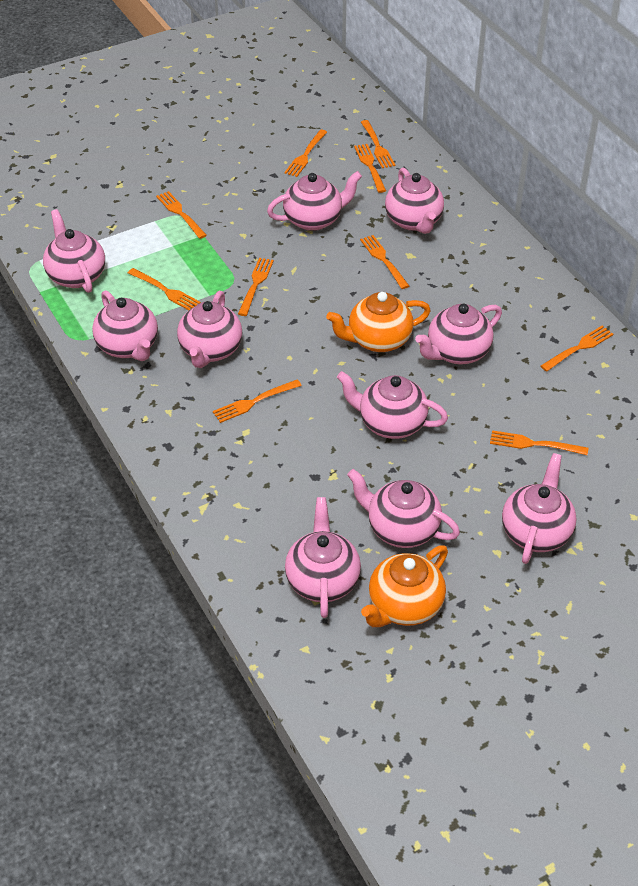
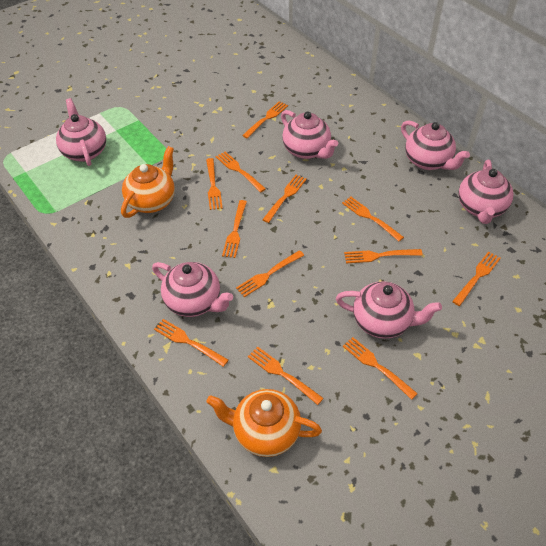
orange fork: [128,268,201,310] [156,191,207,239] [213,380,302,423] [238,258,274,316] [284,130,327,177] [354,144,386,193] [360,235,409,289] [361,120,395,168] [490,430,588,455] [540,326,613,372] = 10 -> [154,319,229,367] [206,158,223,210] [216,152,266,193] [222,200,247,258] [236,250,304,297] [242,101,288,138] [248,347,323,405] [262,175,307,223] [342,197,404,241] [343,337,418,400] [344,249,423,263] [452,251,501,306] = 12
pink teapot: [43,209,105,293] [92,290,158,361] [177,291,242,368] [267,171,362,231] [285,497,361,618] [337,371,448,439] [347,469,460,548] [385,167,444,234] [415,304,502,364] [502,453,577,564] = 10 -> [56,98,106,166] [152,262,233,317] [281,110,338,159] [336,281,442,339] [401,120,470,170] [458,160,513,224] = 6

